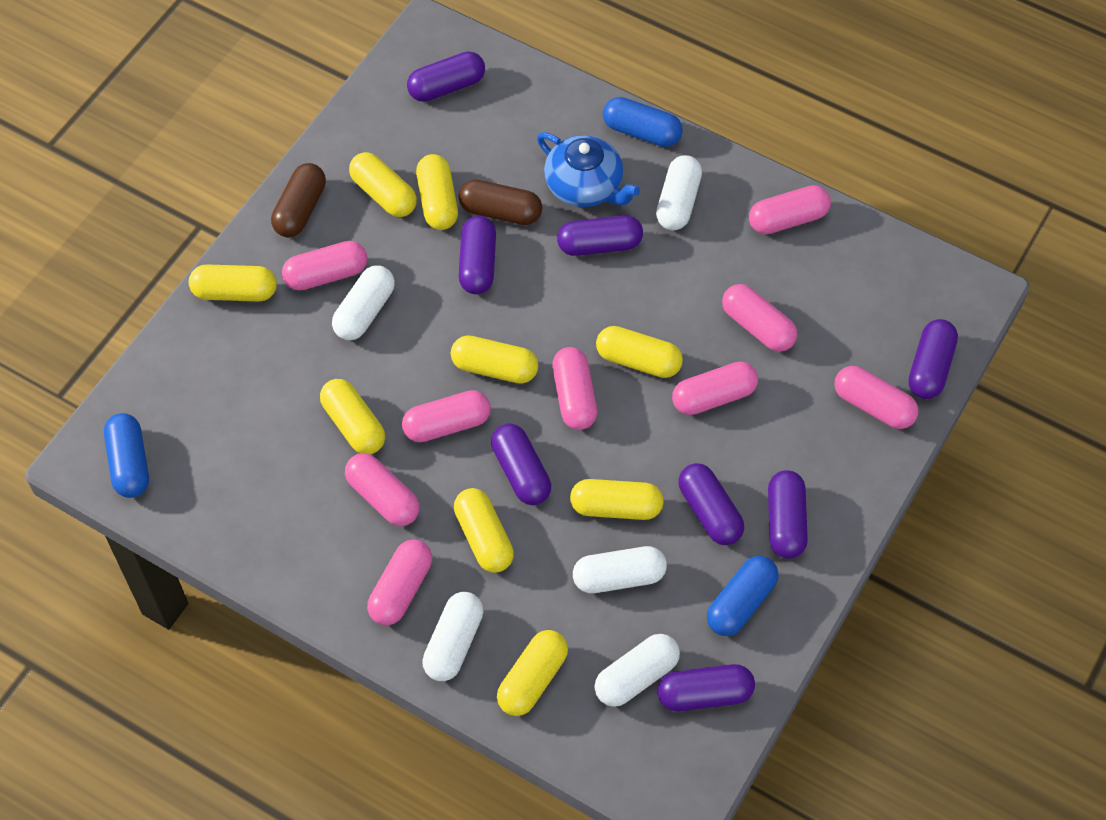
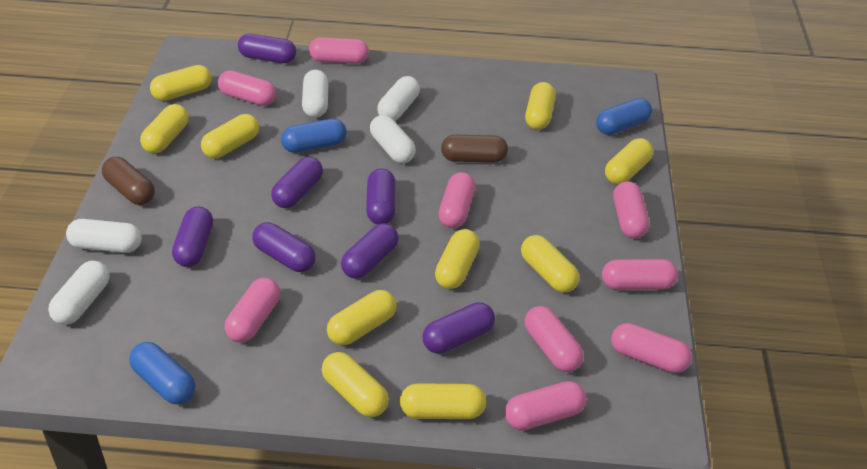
blue teapot: [537,132,640,207] = 1 -> none = 0
purple capsule: [407,51,485,102] [459,216,496,294] [491,424,551,505] [557,215,643,256] [658,664,755,711] [678,463,744,545] [768,470,808,559] [909,319,958,399] = 8 -> [172,206,213,267] [238,34,296,63] [252,222,316,272] [271,157,323,208] [341,223,399,279] [366,168,396,224] [422,302,495,354] = 7
yellow capsule: [189,264,277,301] [320,379,385,455] [349,152,417,217] [416,154,458,230] [451,335,538,384] [454,488,514,573] [497,630,568,716] [570,479,664,520] [596,326,683,378] = 9 -> [140,104,189,153] [150,65,212,101] [201,114,259,158] [322,352,389,417] [327,290,396,345] [400,383,486,419] [435,229,480,289] [521,235,579,293] [525,82,556,130] [605,138,653,185] = 10

